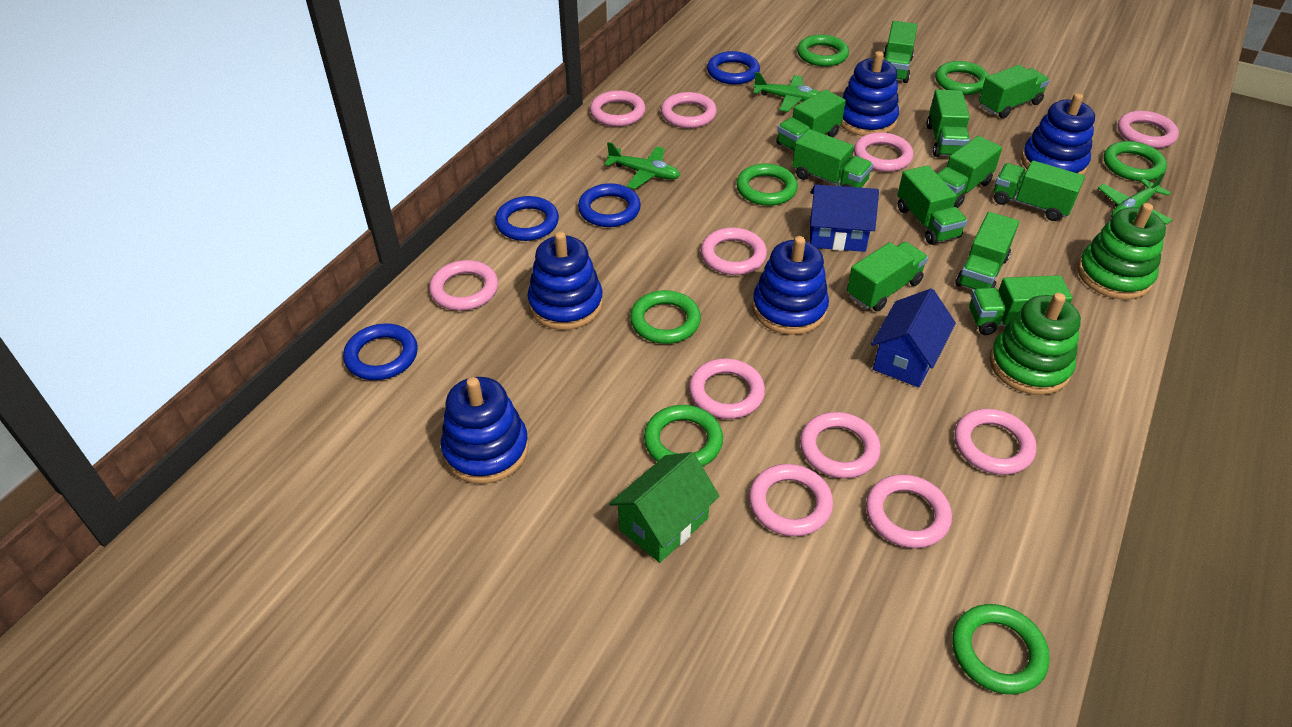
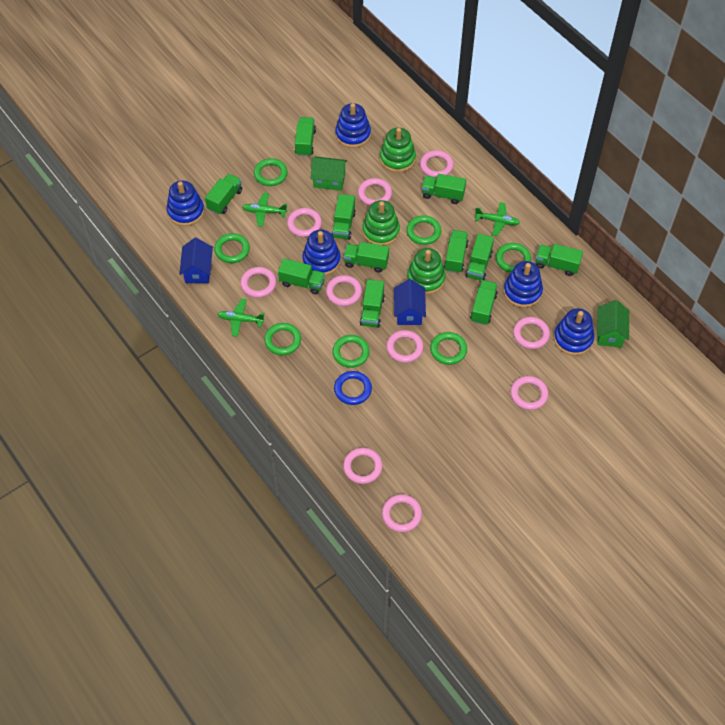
blue ring: [343,323,418,380] [495,196,559,241] [578,183,641,227] [707,51,760,84] = 4 -> [334,371,372,405] = 1
green house: [609,452,719,563] = 1 -> [310,156,347,191] [597,300,629,348] = 2
green stacking toy: [989,293,1081,395] [1077,203,1166,300] = 2 -> [362,200,400,246] [380,128,416,173] [407,248,446,295] = 3
pink ring: [429,260,498,311] [590,90,646,127] [661,92,717,128] [689,359,765,419] [701,227,767,275] [749,464,833,537] [800,412,881,478] [854,132,914,172] [866,474,952,548] [954,409,1037,475] [1117,111,1179,148] = 11 -> [240,267,276,298] [287,208,322,237] [326,275,362,306] [343,448,382,484] [358,178,392,206] [382,494,422,532] [386,330,424,363] [420,150,454,178] [510,376,548,410] [513,317,550,349] = 10

